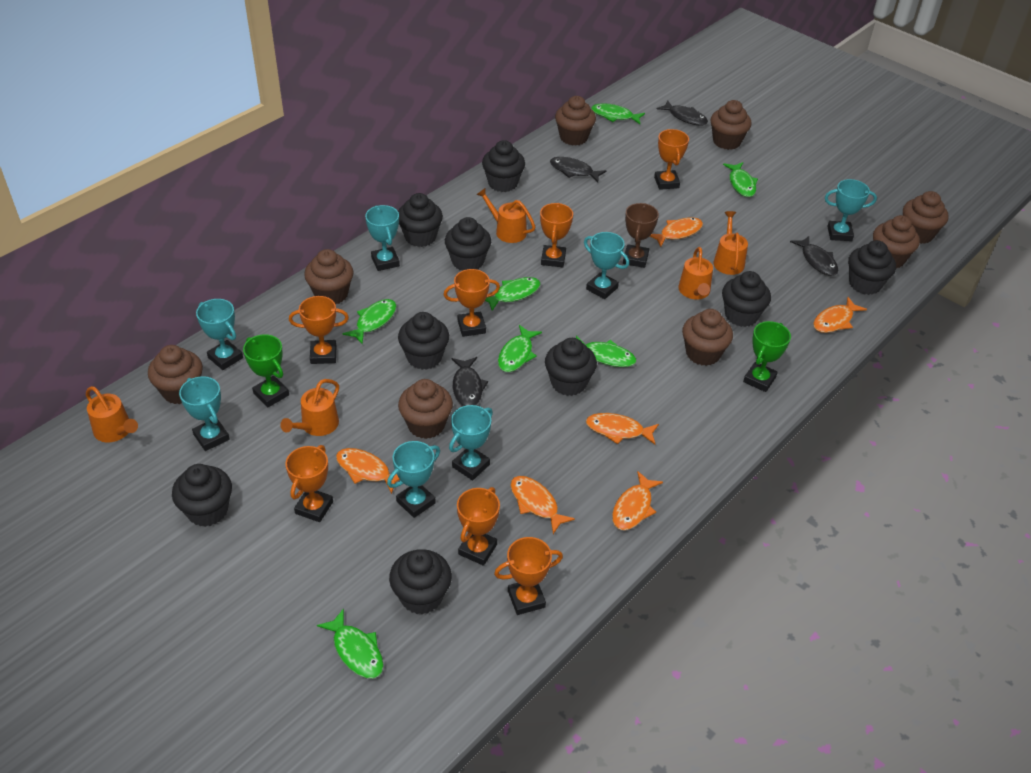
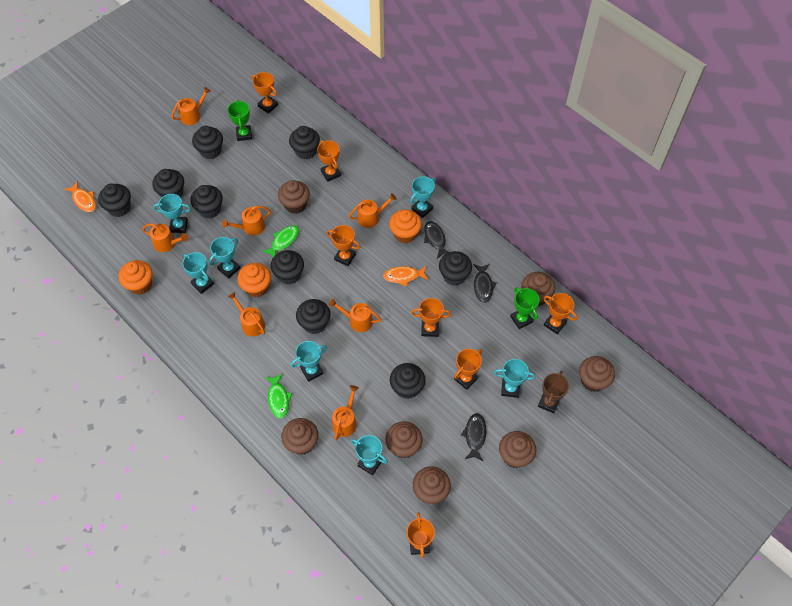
black fish: [452,357,488,406] [550,157,606,182] [657,100,708,126] [790,236,838,276] = 4 -> [424,221,449,259] [461,413,486,461] [473,264,497,303] = 3
brown cupcake: [148,345,203,404] [304,249,353,305] [398,379,453,439] [555,96,596,146] [682,309,733,366] [710,100,751,150] [873,215,920,269] [903,191,949,244] = 8 -> [278,180,310,214] [281,418,319,455] [385,421,423,458] [413,466,451,504] [499,431,536,468] [521,272,555,306] [579,356,615,392] = 7
green fish: [317,608,384,679] [342,299,397,345] [485,277,541,311] [498,325,542,372] [576,335,636,367] [591,104,645,124] [723,162,758,197] = 7 -> [262,225,299,257] [265,373,292,418] = 2
orange cupcake: none = 0 -> [119,260,153,295] [237,263,271,297] [389,210,422,243] = 3
orange fish: [336,448,400,494] [510,476,575,534] [586,413,659,444] [612,471,663,530] [650,217,703,247] [813,297,867,333] = 6 -> [64,181,96,212] [383,265,428,287] = 2
orange watering can: [86,386,138,442] [280,379,339,436] [476,188,535,243] [678,247,713,299] [713,211,748,275] = 5 -> [142,223,188,252] [171,87,211,125] [222,206,271,236] [228,292,265,337] [329,299,381,332] [332,385,359,440] [349,193,397,228] = 7

